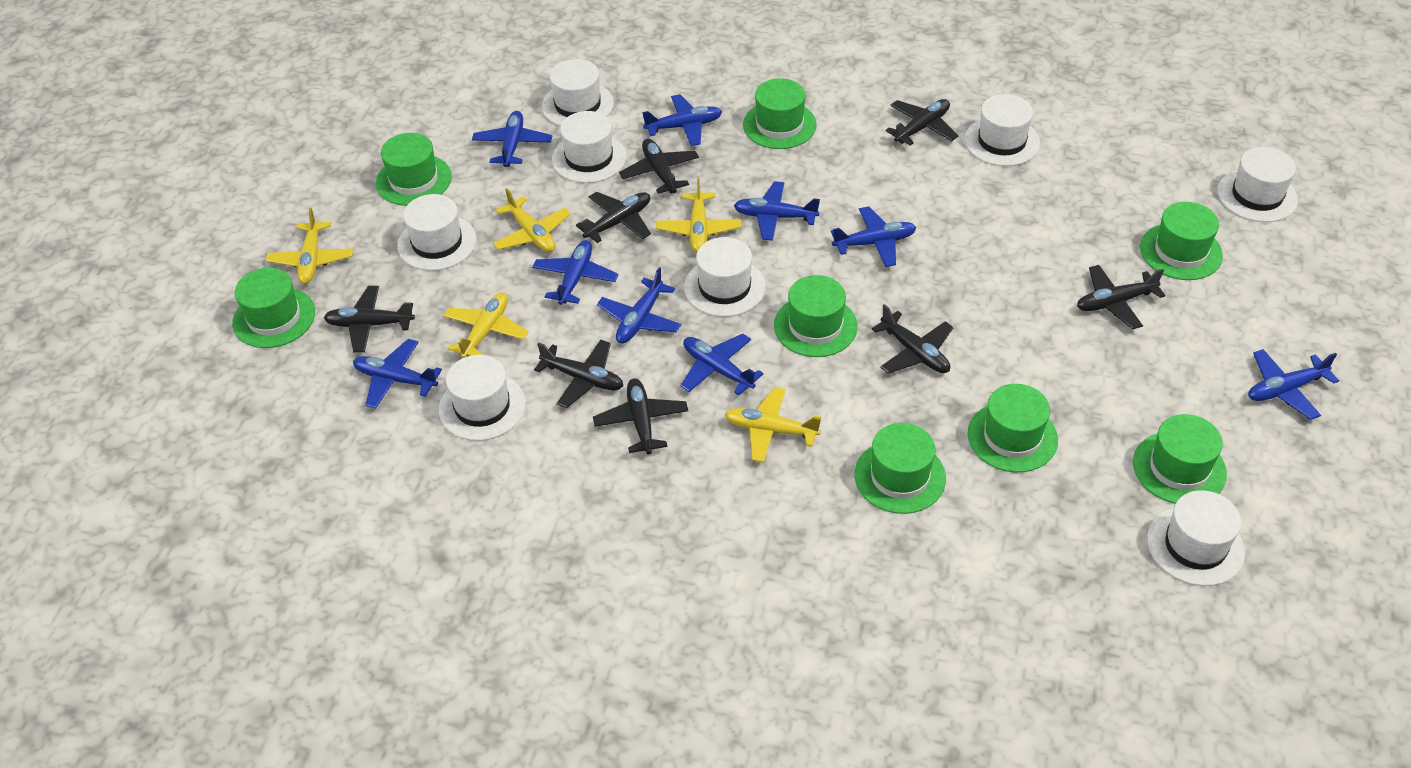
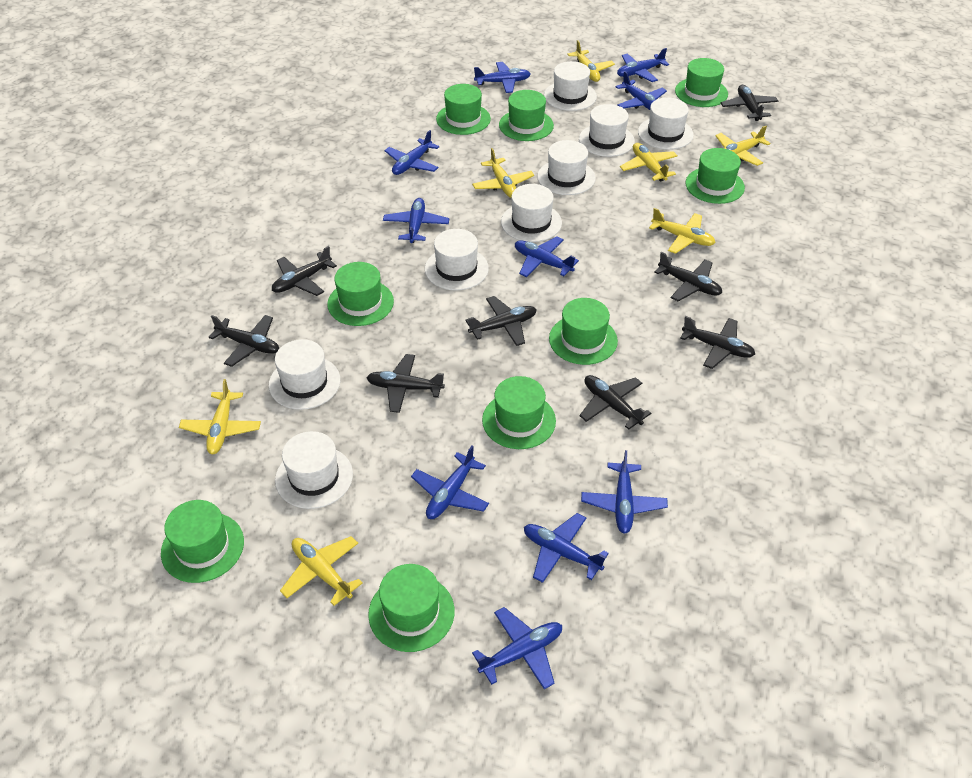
blue plane: [353,339,442,409] [472,111,552,167] [532,240,619,305] [597,267,681,344] [642,94,722,146] [681,334,764,396] [734,181,820,241] [831,206,917,267] [1248,349,1339,420] = 9 -> [383,198,449,243] [384,130,439,175] [411,445,489,519] [472,607,562,689] [474,62,530,93] [515,236,579,277] [524,513,609,583] [581,450,668,534] [616,71,667,110] [617,48,669,82] = 10
green hat: [232,268,315,348] [376,133,452,206] [743,78,817,149] [774,275,858,357] [854,423,946,514] [968,384,1058,472] [1133,414,1227,504] [1140,202,1223,280] = 8 -> [161,500,244,583] [327,262,394,326] [368,564,455,652] [436,84,491,135] [482,376,556,449] [499,90,554,141] [549,298,618,365] [675,58,728,107] [685,148,745,204] = 9
yellow plane: [266,208,353,284] [443,292,528,358] [493,188,571,252] [656,178,741,253] [725,387,821,463] = 5 -> [179,379,261,454] [280,536,363,606] [472,148,534,198] [567,40,615,82] [620,143,678,182] [649,208,716,254] [715,126,770,166] = 7

